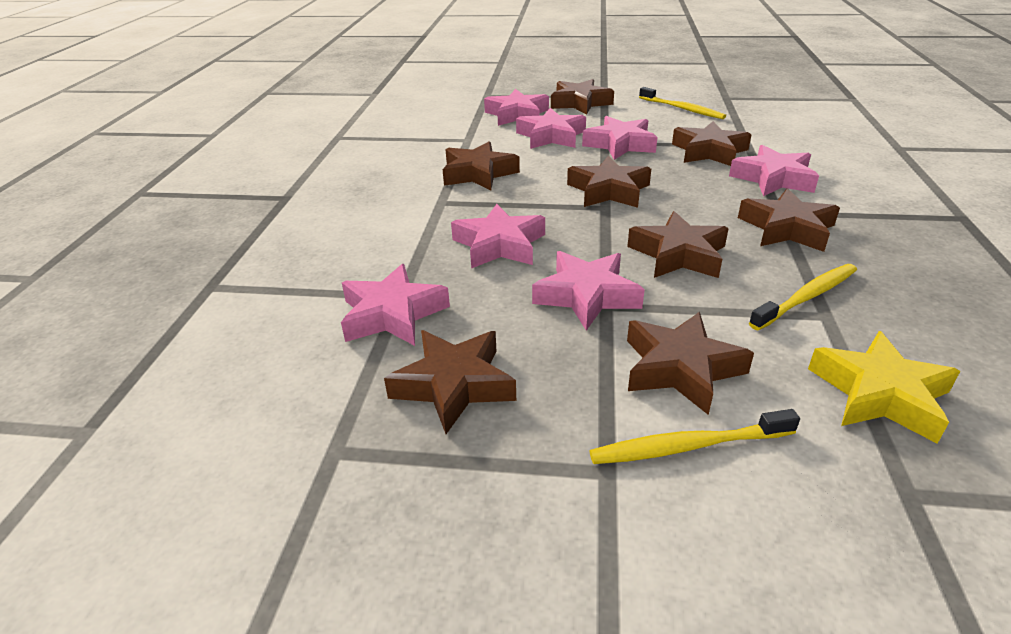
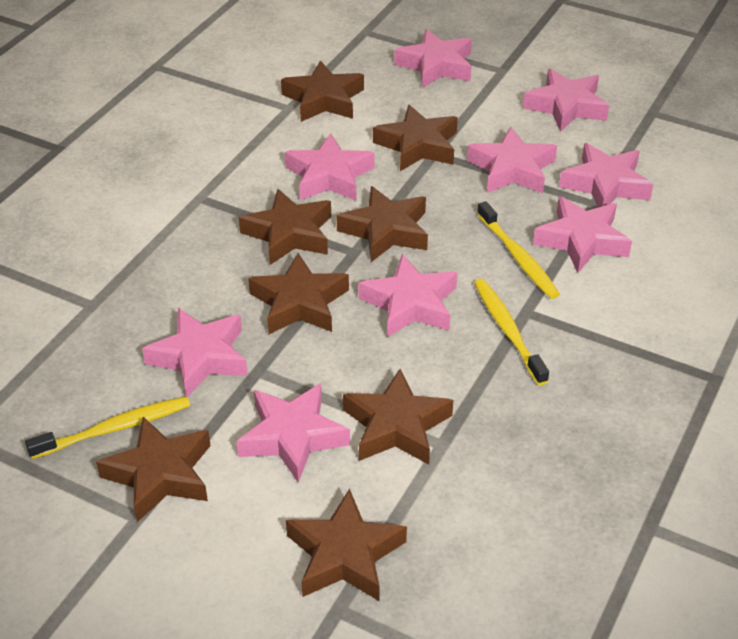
pink star: [341,264,450,346] [451,204,545,269] [484,89,549,126] [516,108,586,149] [532,251,645,330] [582,116,658,160] [729,145,819,196] = 7 -> [142,308,248,397] [236,383,350,483] [285,134,375,201] [359,254,457,337] [394,29,472,88] [467,126,557,193] [523,69,609,132] [533,196,632,273] [559,143,653,208] = 9
yellow star: [808,331,960,444] = 1 -> none = 0

